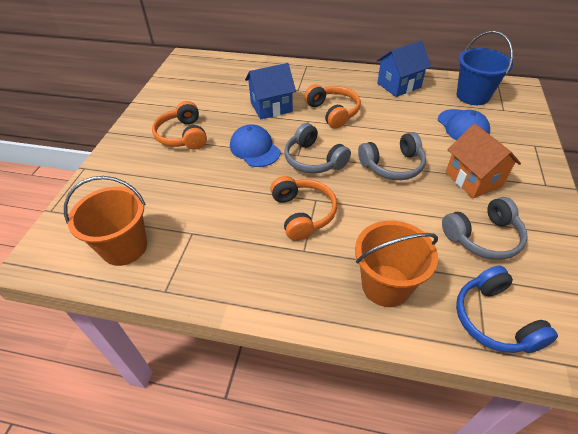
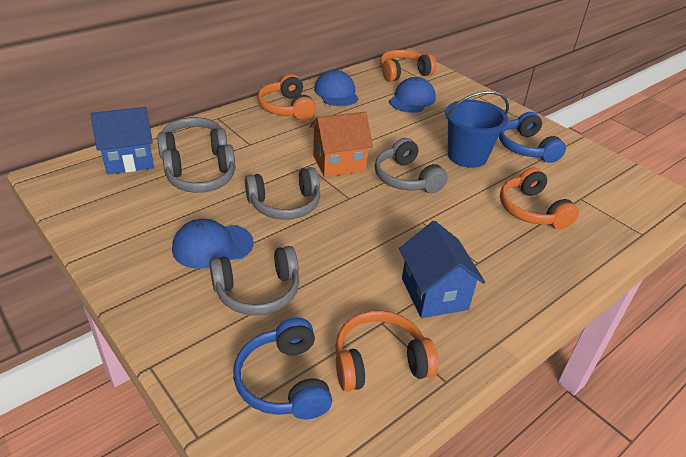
blue cap: [230,125,280,167] [438,109,490,140] = 2 -> [172,219,254,269] [314,70,359,106] [389,77,436,113] = 3
blue headphones: [456,266,558,353] = 1 -> [233,318,332,419] [499,112,566,163] = 2
grey headphones: [284,123,351,173] [358,132,426,180] [442,197,528,260] = 3 -> [157,117,227,159] [162,145,235,193] [209,246,299,315] [245,167,320,220] [375,138,448,193] = 5
orange bucket: [64,176,147,266] [355,220,438,307] = 2 -> none = 0
orange headphones: [152,101,207,150] [270,176,337,241] [304,84,361,129] = 3 -> [257,74,316,120] [335,310,439,392] [380,50,436,82] [500,167,579,229] = 4

